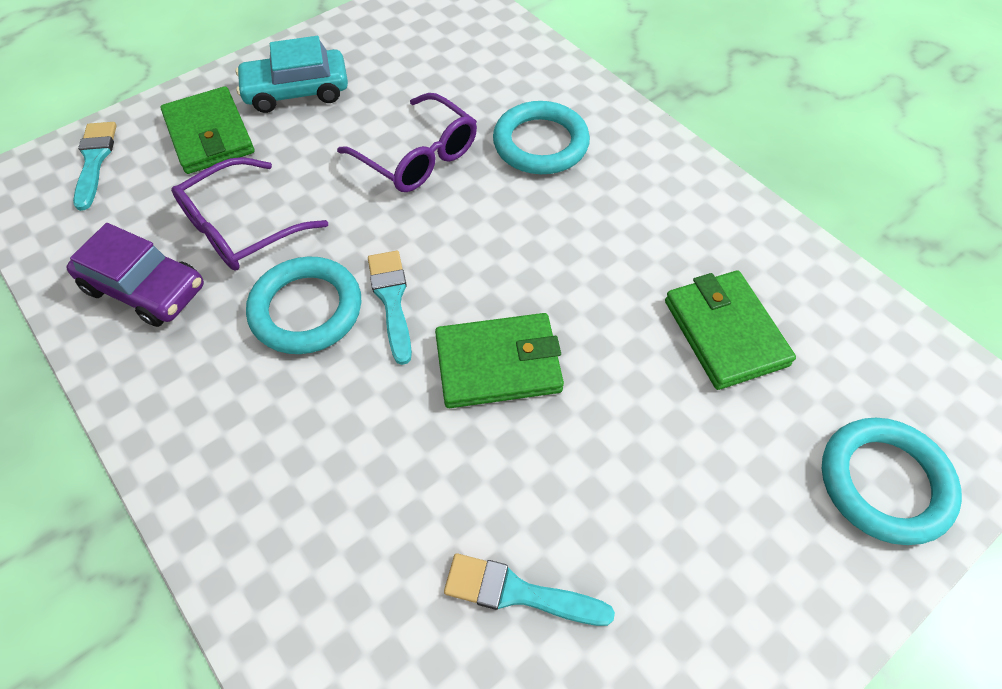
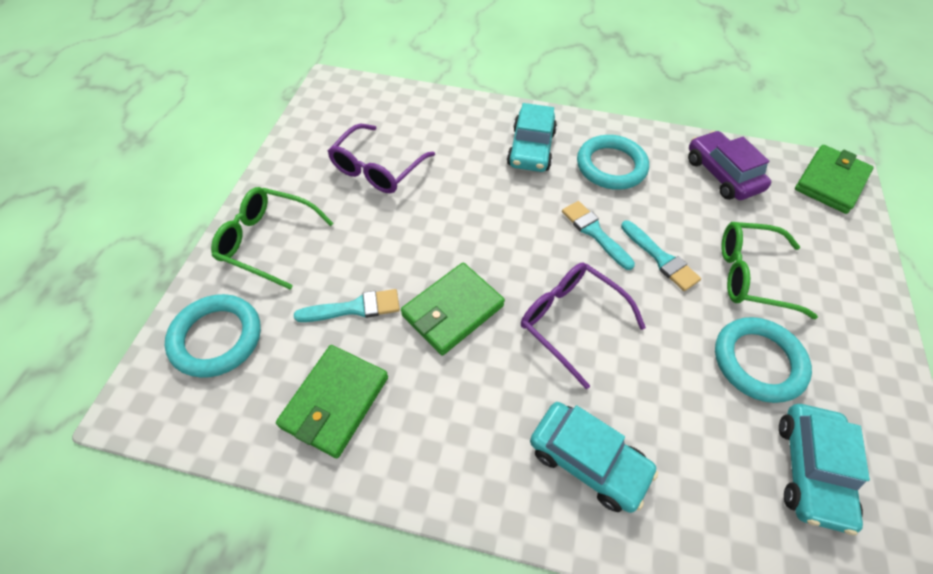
green glasses: none = 0 -> [211,187,333,290] [721,222,818,319] = 2
turquoise car: [235,36,348,113] = 1 -> [507,103,557,172] [530,402,658,513] [779,404,870,535] = 3

